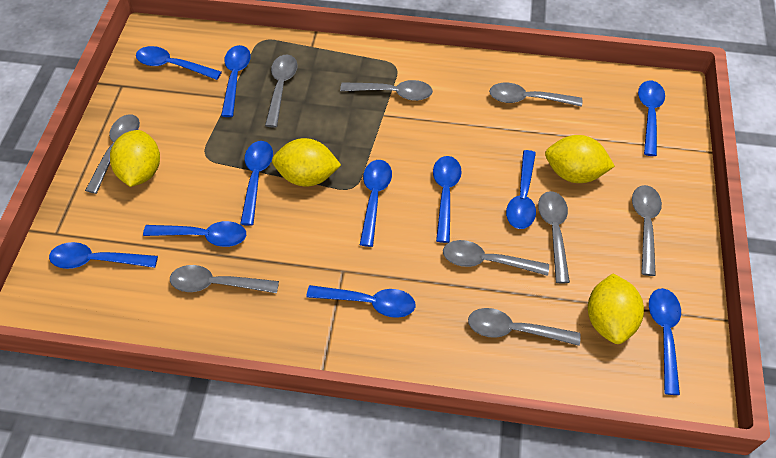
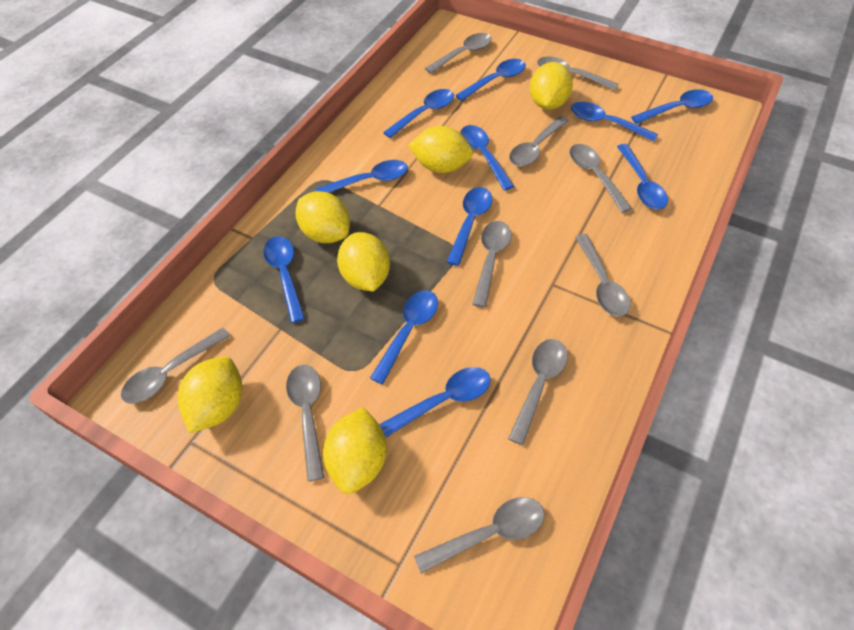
grey spoon: [85,114,140,194] [170,265,279,293] [265,55,298,128] [340,80,433,101] [443,240,549,276] [468,308,581,346] [489,83,582,107] [538,191,570,283] [632,185,662,276] = 9 -> [121,327,230,404] [286,365,324,482] [414,497,545,573] [425,33,492,74] [472,221,511,308] [508,339,568,445] [509,116,569,166] [537,56,618,91] [569,144,632,213] [575,234,631,317] = 10
yellow lemon: [110,130,160,187] [272,138,341,187] [545,135,615,183] [588,274,644,344] = 4 -> [177,356,242,433] [296,191,350,243] [323,407,387,494] [337,232,390,292] [408,126,473,173] [530,62,573,110] = 6

